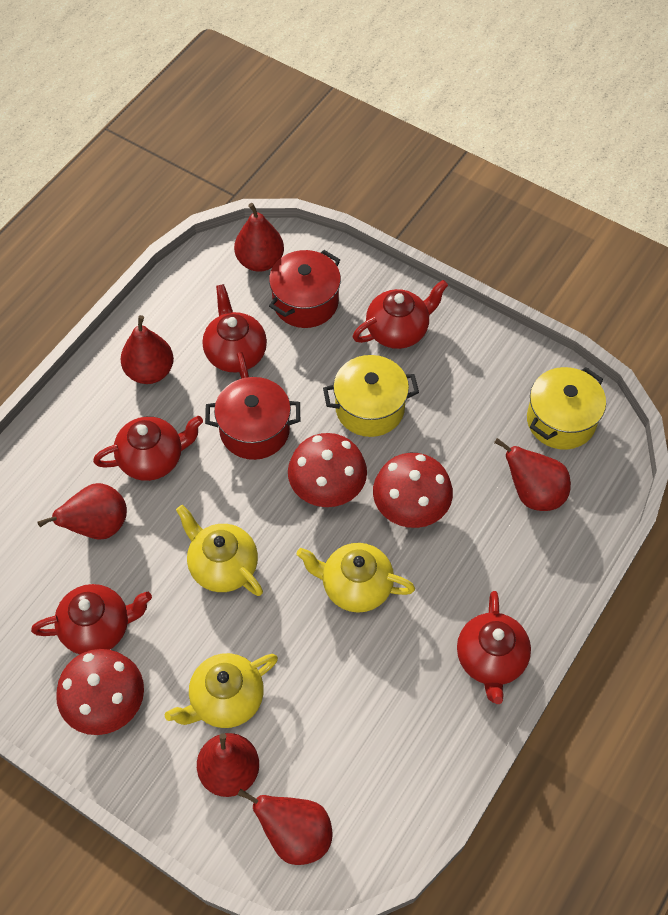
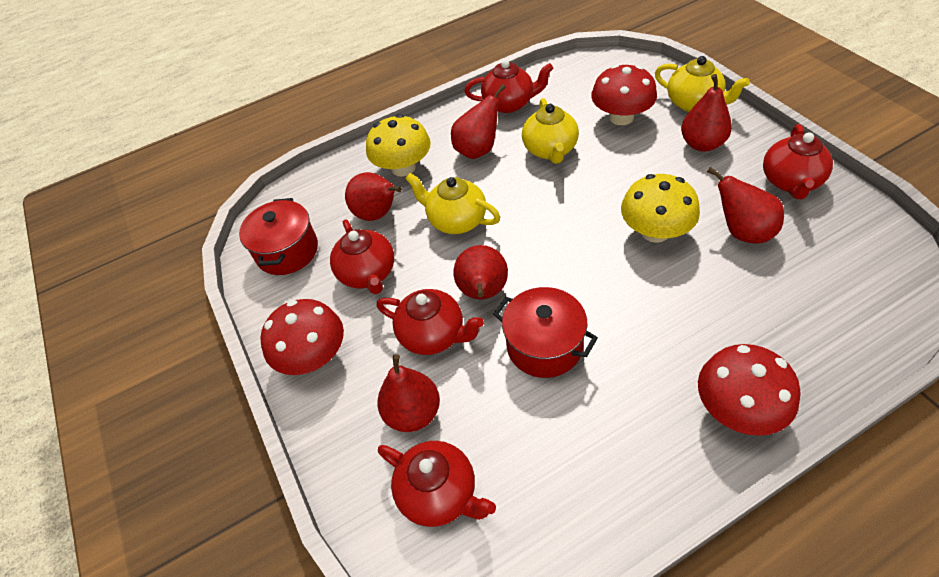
yellow mushroom: none = 0 -> [366,114,431,176] [621,174,700,243] = 2
yellow pot: [323,355,419,437] [527,367,606,450] = 2 -> none = 0

